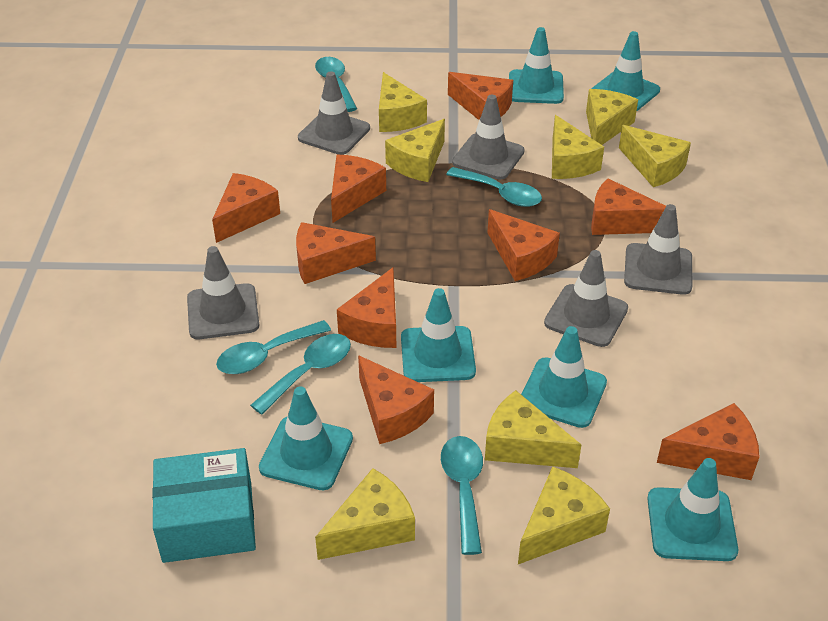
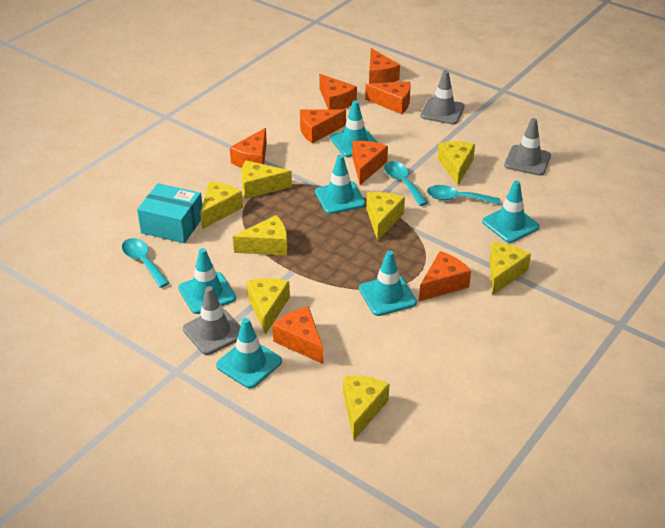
grey traffic cone: [187,246,259,339] [298,71,370,155] [452,94,525,180] [544,250,628,347] [624,204,692,295] = 5 -> [183,286,241,355] [420,70,465,124] [504,118,551,176] = 3
orange cheese: [212,173,280,243] [296,222,376,284] [331,155,386,223] [337,268,396,348] [358,355,434,444] [448,72,513,120] [487,209,560,281] [591,179,666,235] [657,403,759,480] = 9 -> [230,128,267,168] [272,307,323,364] [300,109,346,143] [319,74,357,109] [352,141,388,185] [365,81,411,114] [369,48,400,84] [419,251,471,301] = 8
turquoise spoon: [216,320,331,374] [250,334,351,415] [315,57,357,112] [441,436,483,555] [446,167,542,207] = 5 -> [122,238,169,288] [384,161,428,206] [427,185,500,205] = 3

